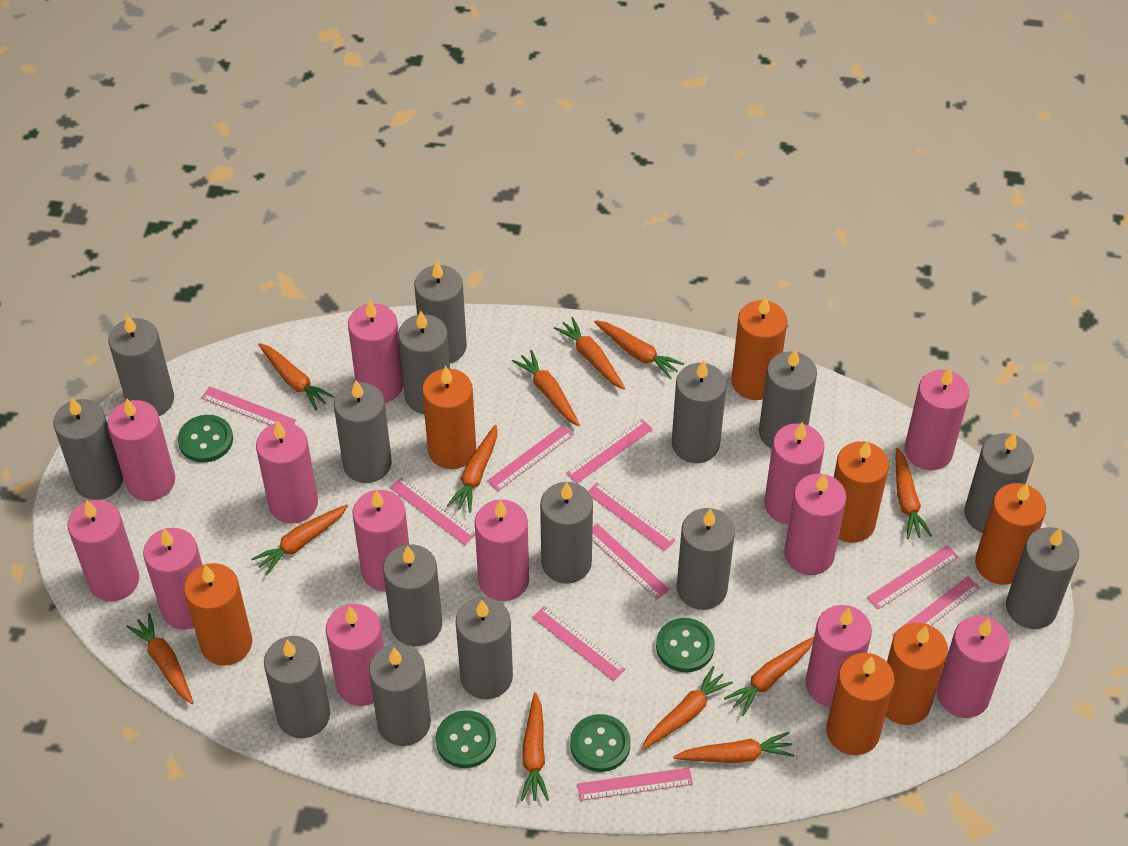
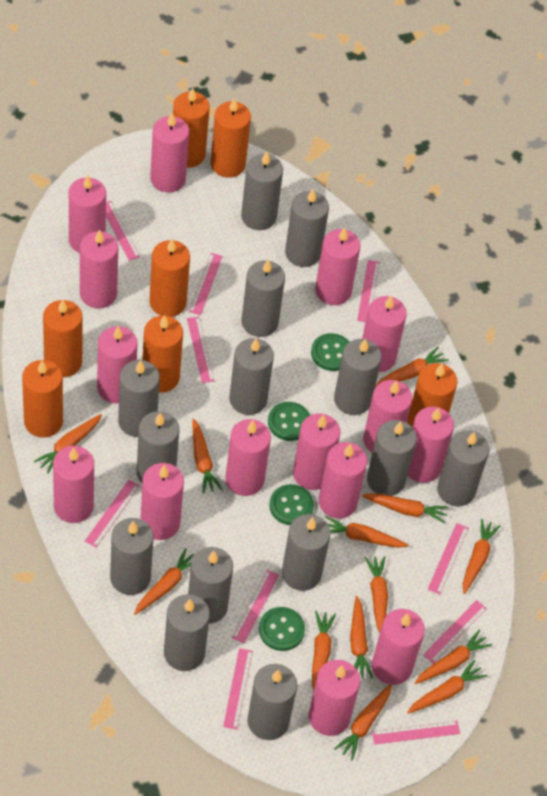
grey candle: [53,397,123,500] [109,315,174,416] [264,636,330,738] [334,381,392,483] [369,644,431,746] [383,544,442,646] [398,311,450,414] [414,261,467,363] [456,597,513,699] [540,482,593,584] [672,360,726,463] [677,508,735,610] [759,348,817,449] [964,432,1033,533] [1006,527,1079,629] = 15 -> [110,518,154,595] [118,360,160,437] [137,411,179,483] [164,594,210,671] [188,547,233,624] [229,338,274,415] [241,152,283,230] [242,259,285,337] [247,664,297,740] [282,514,330,591] [285,189,329,267] [334,339,382,415] [367,420,417,496] [437,430,489,506] = 14
orange carrot: [126,613,193,704] [251,504,348,575] [258,343,334,410] [447,425,497,513] [512,350,580,426] [521,692,549,801] [554,317,625,390] [594,320,684,379] [642,666,733,750] [673,732,794,763] [724,637,814,716] [896,447,932,539] = 12 -> [34,414,102,473] [134,548,194,615] [193,419,223,494] [312,611,336,690] [325,516,409,548] [334,684,392,760] [350,596,373,678] [362,493,449,524] [365,556,388,633] [375,347,449,388] [407,660,487,714] [415,630,492,684] [463,519,500,594] = 13
pink candle: [67,500,139,601] [107,398,175,501] [143,528,202,630] [256,421,318,524] [326,604,384,706] [348,300,403,403] [353,490,409,592] [475,499,529,601] [764,422,825,524] [784,474,847,575] [806,605,872,707] [905,367,969,470] [937,616,1010,718] = 13 -> [53,446,94,523] [69,175,106,253] [80,229,118,309] [97,326,138,404] [140,463,184,540] [150,113,189,192] [225,419,271,496] [293,414,340,490] [309,660,360,736] [315,227,360,305] [319,442,367,519] [362,296,407,372] [363,380,412,453] [372,609,425,685] [408,407,454,483] = 15

